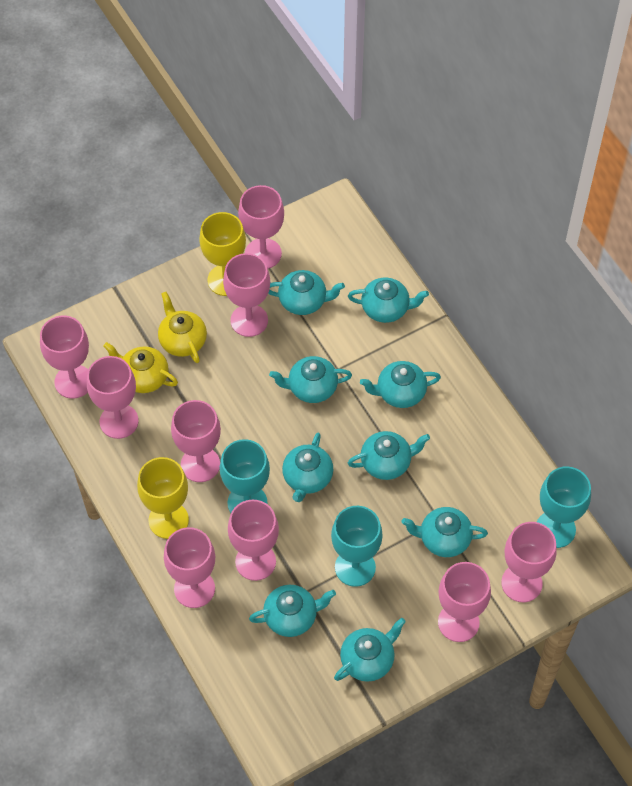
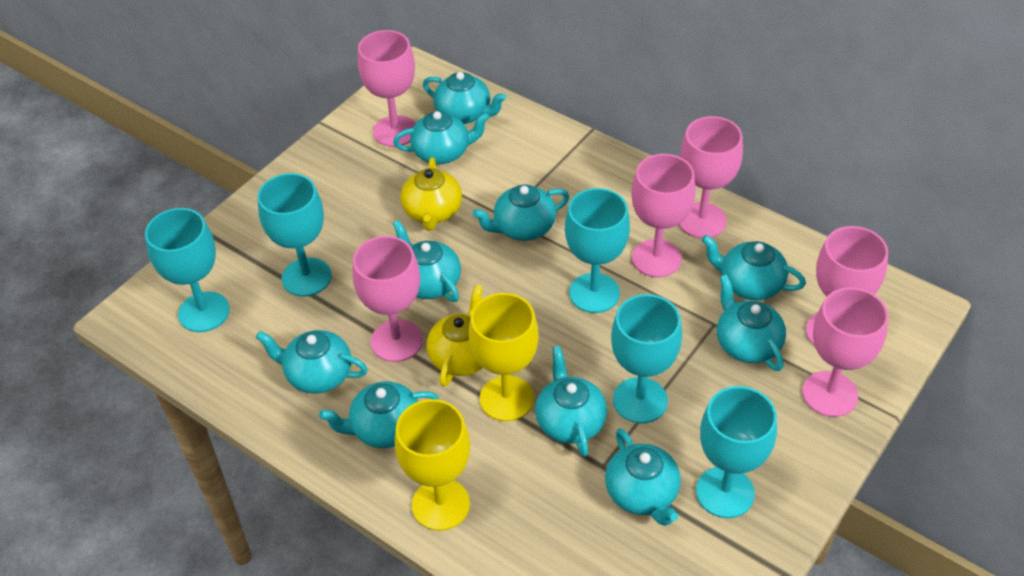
pink goblet: [40,316,89,399] [87,356,139,439] [164,527,215,608] [171,400,221,482] [223,253,270,337] [228,500,279,581] [238,185,284,269] [438,562,491,642] [501,522,557,602] = 9 -> [352,236,423,362] [358,30,416,147] [631,154,696,277] [679,116,743,238] [802,287,888,417] [806,226,888,346] = 6
turquoise goblet: [220,439,270,513] [331,506,383,587] [537,467,591,548] = 3 -> [145,208,230,332] [258,173,332,296] [565,188,630,313] [611,294,682,423] [696,386,777,518] = 5
turquoise teapot: [249,585,336,637] [268,270,345,315] [269,356,352,403] [282,433,333,502] [334,618,406,682] [348,278,429,323] [348,431,430,480] [360,361,441,408] [402,507,488,557] = 9 -> [256,330,368,394] [319,381,439,448] [393,111,490,164] [393,220,461,302] [423,72,506,124] [473,185,569,241] [535,346,607,457] [605,428,681,526] [702,235,806,300] [717,274,786,371] = 10

